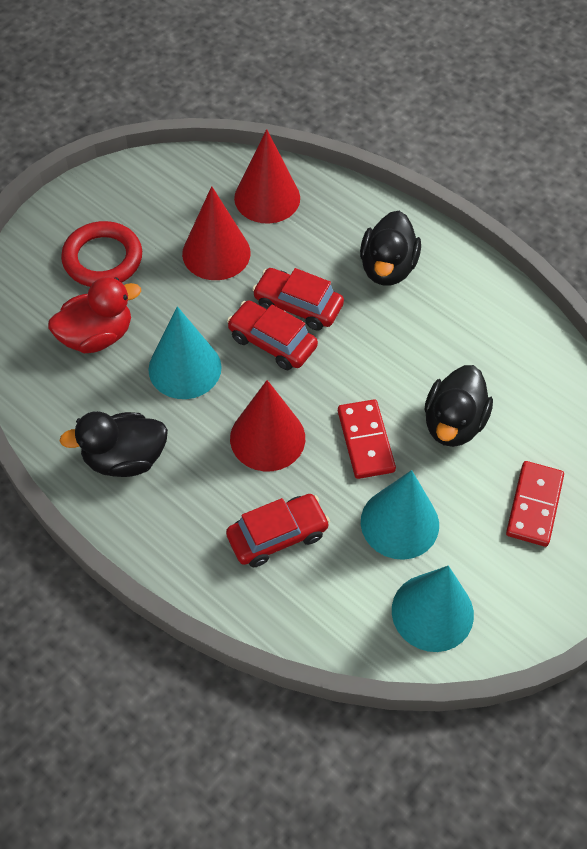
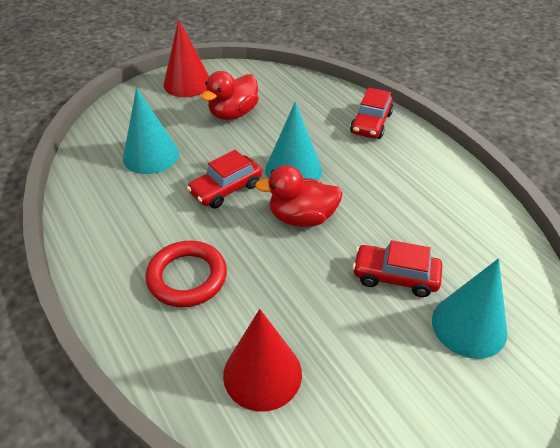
black duck: [59,411,168,477] [360,211,421,286] [425,365,493,447] = 3 -> none = 0
red cone: [182,186,251,280] [230,380,305,471] [234,129,300,224] = 3 -> [163,19,209,97] [223,309,302,411] = 2
red domino: [338,399,396,479] [506,461,564,547] = 2 -> none = 0
red duck: [48,277,141,353] = 1 -> [201,71,259,120] [255,165,343,227] = 2

